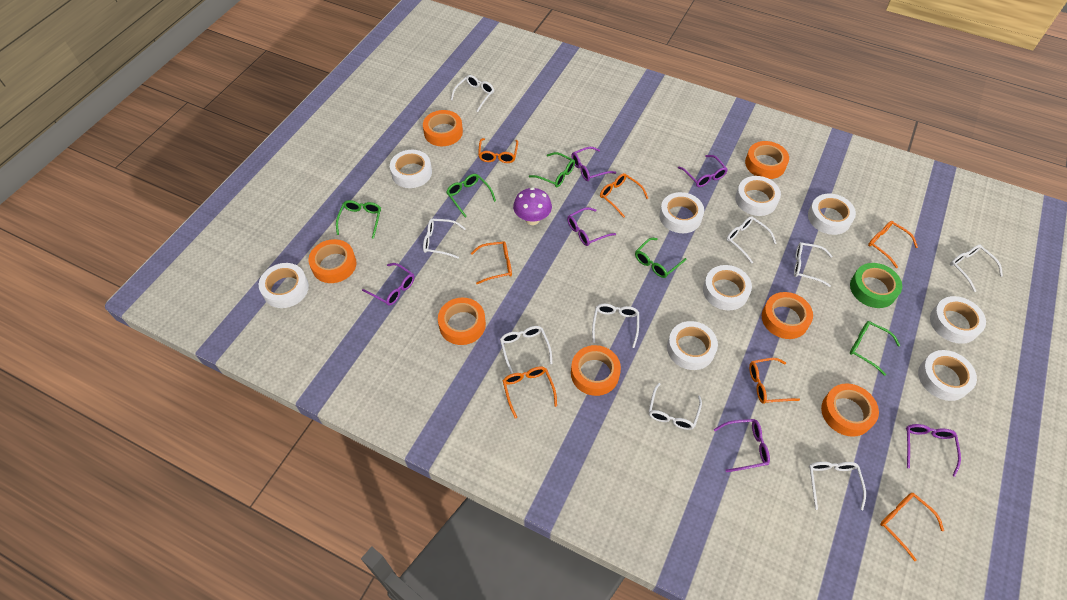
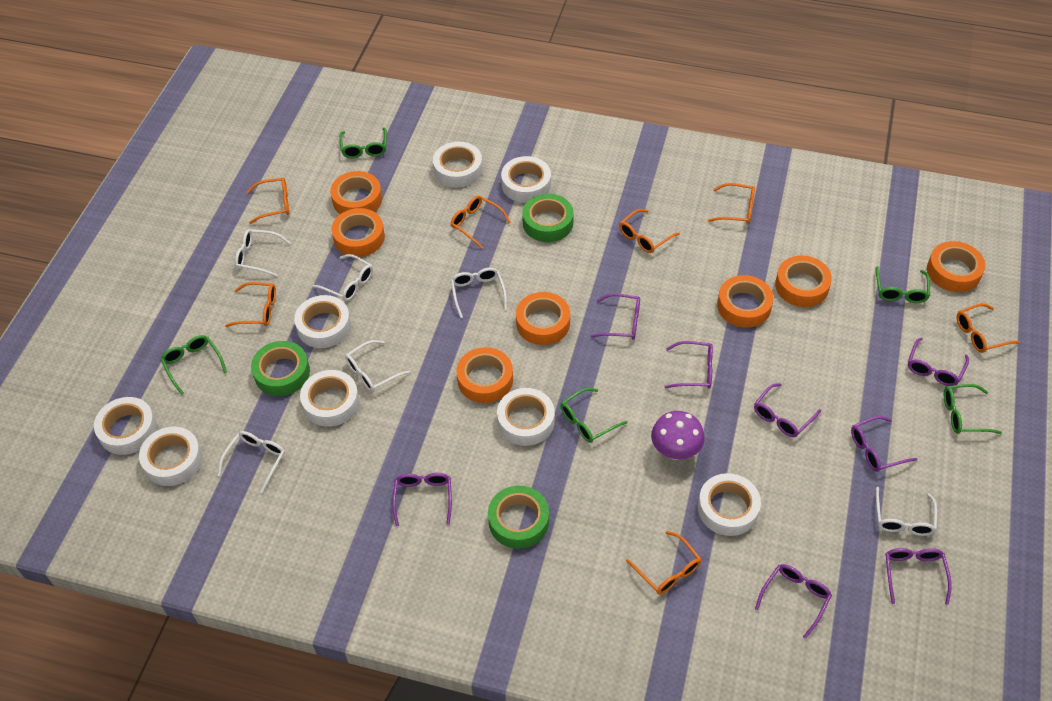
green tape: [850,263,902,308] = 1 -> [251,341,310,396] [488,486,549,549] [522,194,574,242] = 3
purple glasses: [362,263,414,306] [567,207,616,246] [572,147,616,181] [678,155,728,187] [714,419,770,472] [906,424,961,477] = 6 -> [392,473,452,526] [591,293,640,340] [664,341,713,389] [754,383,821,437] [755,564,832,639] [851,416,917,472] [886,548,952,605] [908,338,969,386] = 8
white glasses: [423,219,466,259] [451,75,494,112] [500,326,552,374] [592,304,639,348] [649,383,702,430] [726,216,777,264] [794,242,832,287] [809,462,866,510] [950,245,1003,292] = 9 -> [218,431,285,493] [235,229,290,277] [313,254,373,301] [345,340,410,392] [451,268,507,318] [876,487,937,536] = 6
white tape: [259,263,309,308] [390,150,432,188] [659,192,704,233] [667,321,718,370] [703,265,752,310] [735,176,781,216] [808,194,856,235] [918,350,977,401] [930,296,986,344] = 9 -> [94,397,157,455] [139,427,203,486] [294,295,351,348] [300,370,359,427] [433,142,483,188] [497,388,555,446] [501,156,551,203] [698,473,761,536] = 8

